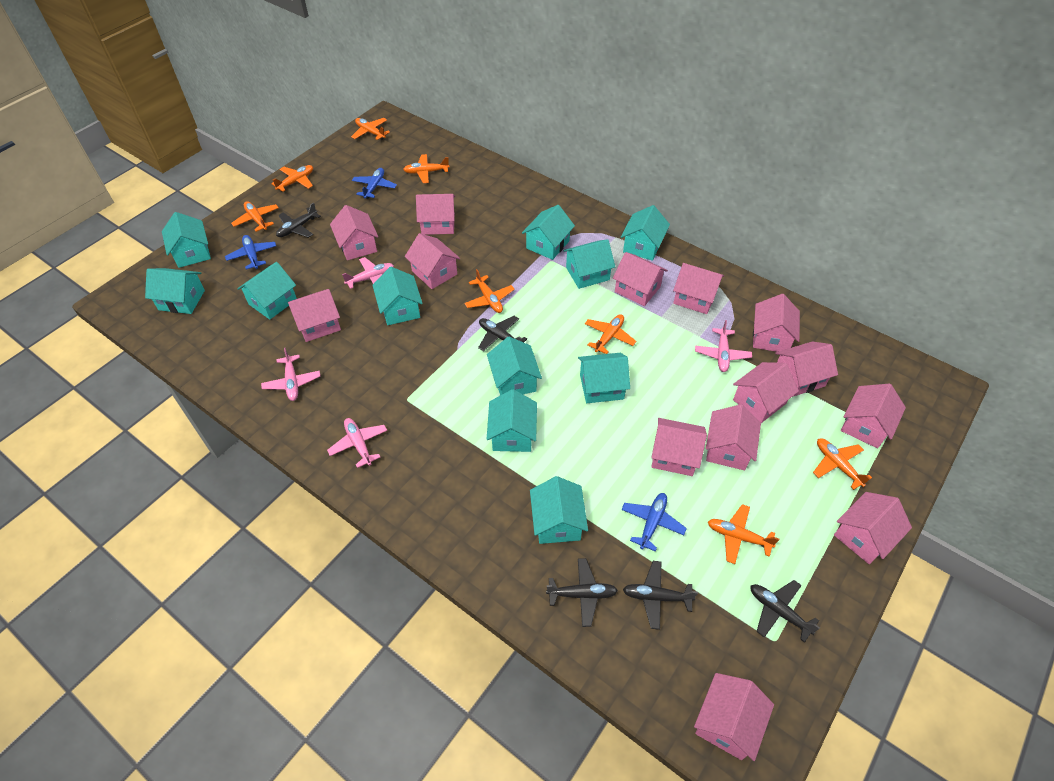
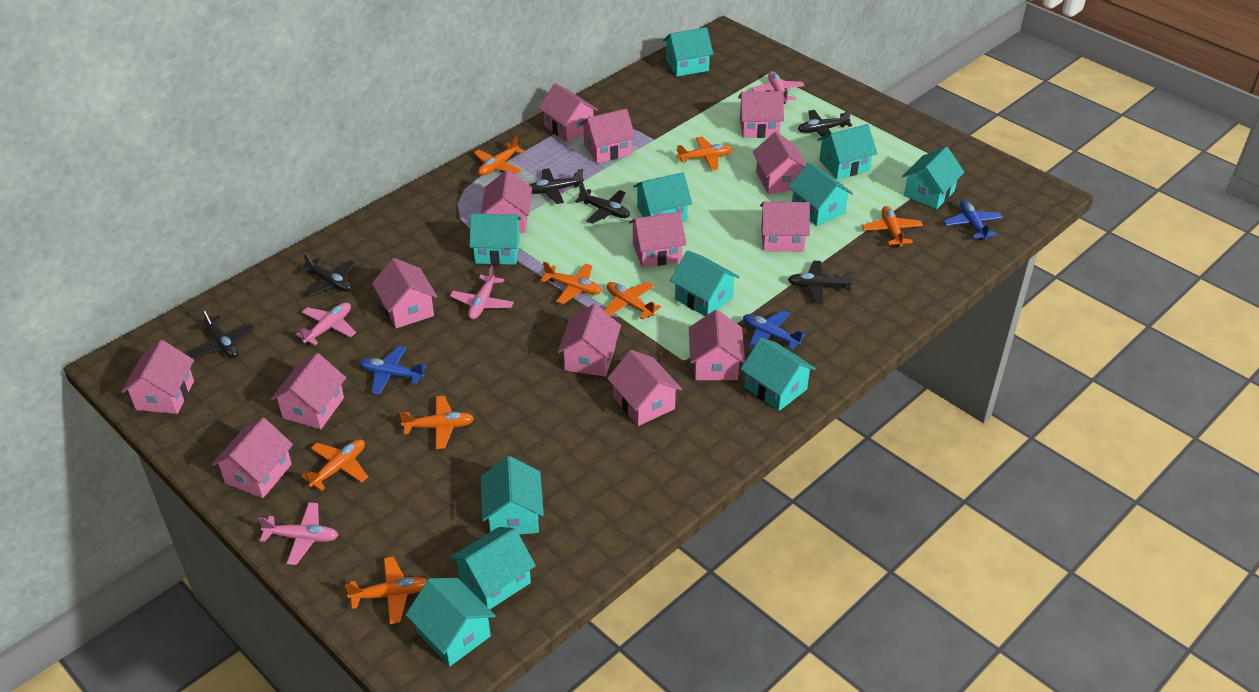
black plane: [276,202,321,238] [478,316,527,351] [546,558,618,627] [623,561,698,630] [751,580,820,642] = 5 -> [189,309,254,358] [298,253,356,297] [530,168,584,204] [575,184,630,224] [788,261,855,303] [798,109,852,137] = 6

